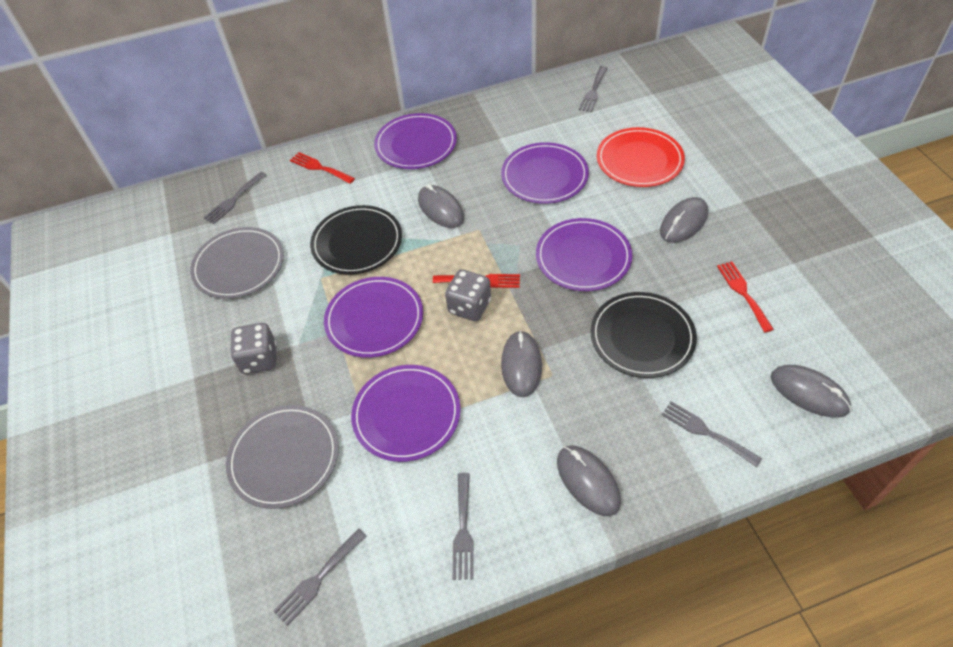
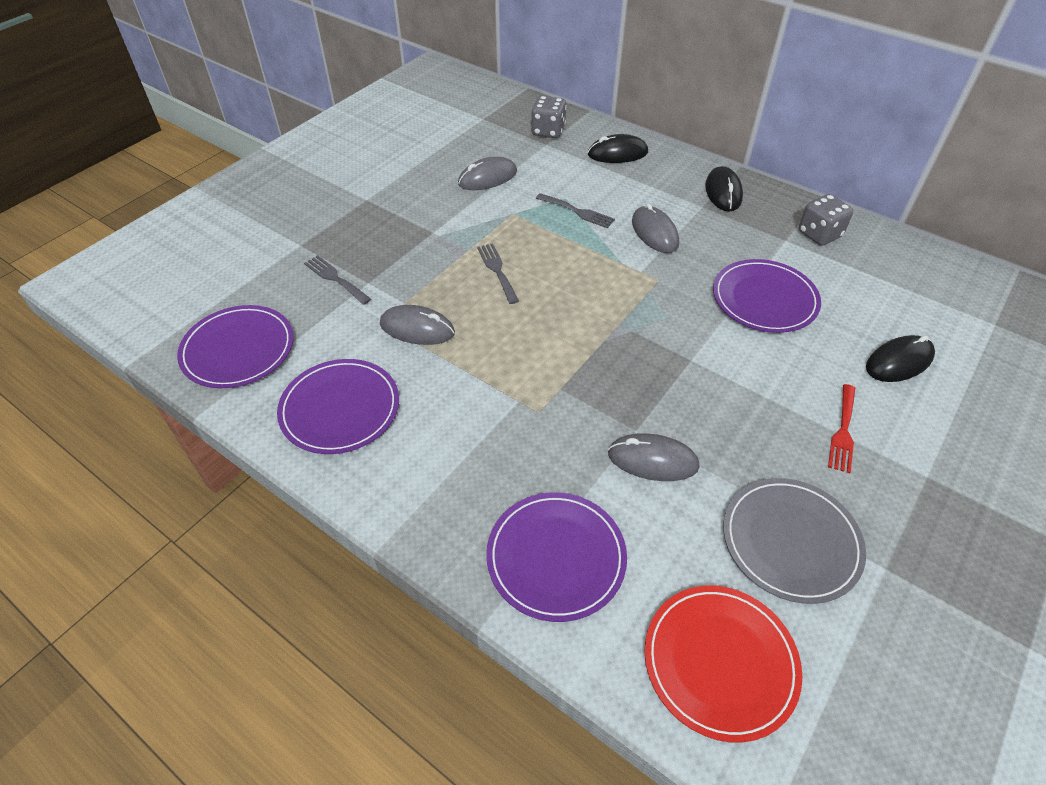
black mouse: none = 0 -> [588,134,648,163] [705,166,743,212] [866,335,935,382] = 3
black plate: [310,205,402,275] [590,292,697,378] = 2 -> none = 0
grey fork: [203,172,267,224] [273,528,367,626] [453,473,474,580] [579,66,607,112] [661,401,762,467] = 5 -> [304,255,371,305] [477,243,519,304] [536,193,615,228] = 3
grey mouse: [418,184,464,228] [501,330,542,397] [557,445,621,516] [660,197,708,243] [771,365,851,417] = 5 -> [380,305,455,345] [458,157,517,190] [608,433,700,481] [632,203,679,253] = 4
grey plate: [190,227,284,299] [226,405,339,509] = 2 -> [723,478,866,604] = 1
purple plate: [324,277,423,358] [351,365,461,462] [374,113,457,169] [501,142,589,204] [536,218,632,291] = 5 -> [177,305,294,388] [277,359,399,454] [486,492,627,622] [713,259,821,333] = 4
red fork: [290,152,355,184] [433,274,520,288] [717,262,774,333] = 3 -> [828,384,855,473] = 1

